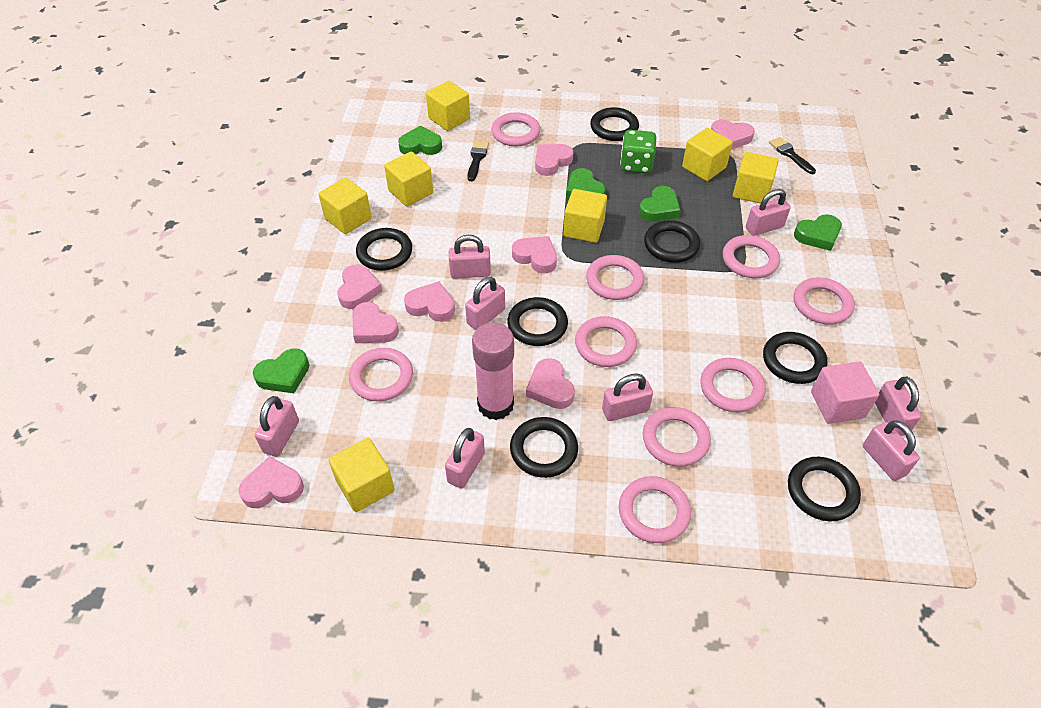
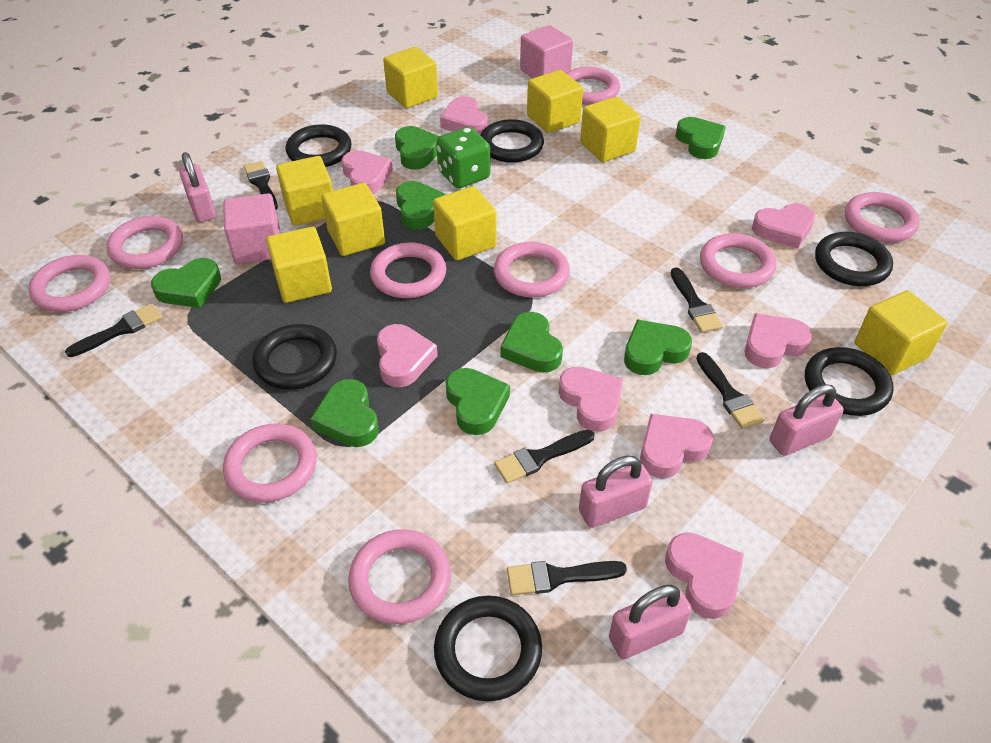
black brush: [467,141,489,181] [769,137,816,174] = 2 -> [65,303,162,357] [244,161,278,210] [494,430,594,484] [507,561,627,595] [671,267,723,333] [696,352,764,429] = 6
black ring: [356,228,412,271] [507,297,568,346] [510,417,578,478] [590,107,639,141] [644,220,700,263] [763,332,827,384] [788,457,861,521] = 7 -> [252,324,337,390] [285,124,352,167] [434,596,542,701] [480,119,544,163] [805,347,894,416] [815,232,893,286] = 6
green heart: [253,348,309,393] [398,126,442,155] [566,168,605,199] [639,186,680,222] [794,214,842,251] = 5 -> [151,258,221,308] [311,379,379,447] [395,126,440,170] [396,181,447,230] [446,368,510,435] [500,312,563,373] [624,319,692,375] [675,117,726,159] = 8
pink cube: [811,362,879,424] = 1 -> [223,193,280,264] [520,25,573,78] = 2
pink glue stick: [472,322,514,420] = 1 -> none = 0
pink padlock: [255,396,299,457] [445,428,485,489] [449,235,491,279] [465,277,505,330] [602,373,653,421] [746,189,791,236] [863,420,920,481] [875,377,921,436] = 8 -> [179,152,216,222] [579,455,653,528] [609,585,692,659] [770,384,844,456] = 4
yellow cube: [318,177,372,234] [329,438,395,512] [384,151,433,207] [426,81,470,131] [563,189,607,243] [682,128,733,181] [733,152,779,204] = 7 -> [266,227,332,303] [276,156,333,226] [321,183,385,256] [383,47,438,108] [433,186,496,261] [527,70,583,133] [580,97,641,162] [855,290,948,375] = 8

